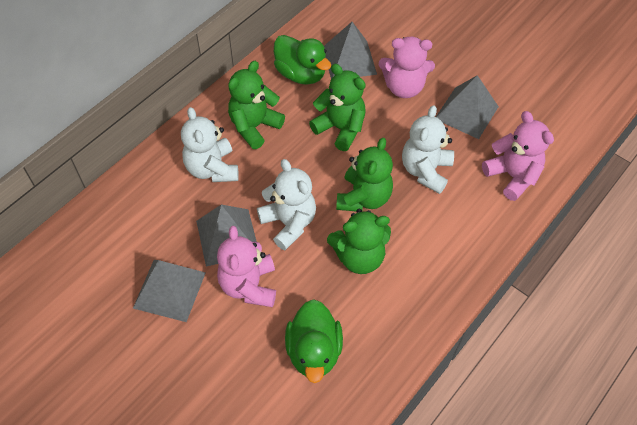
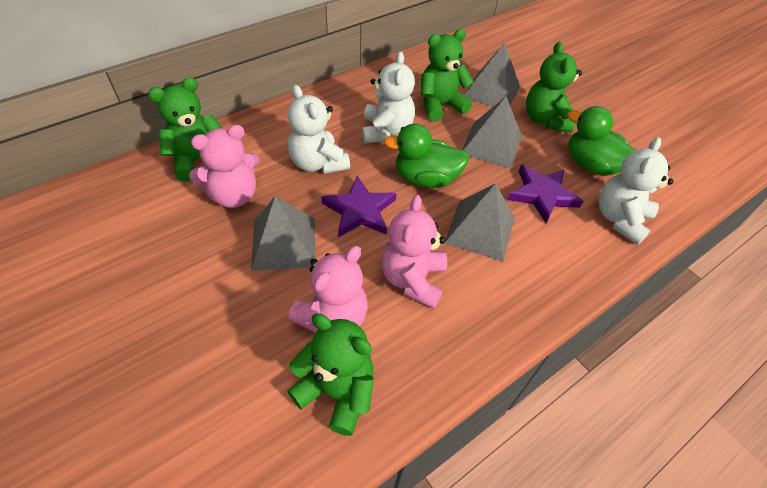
purple star: none = 0 -> [321,176,396,237] [507,165,583,223] = 2

